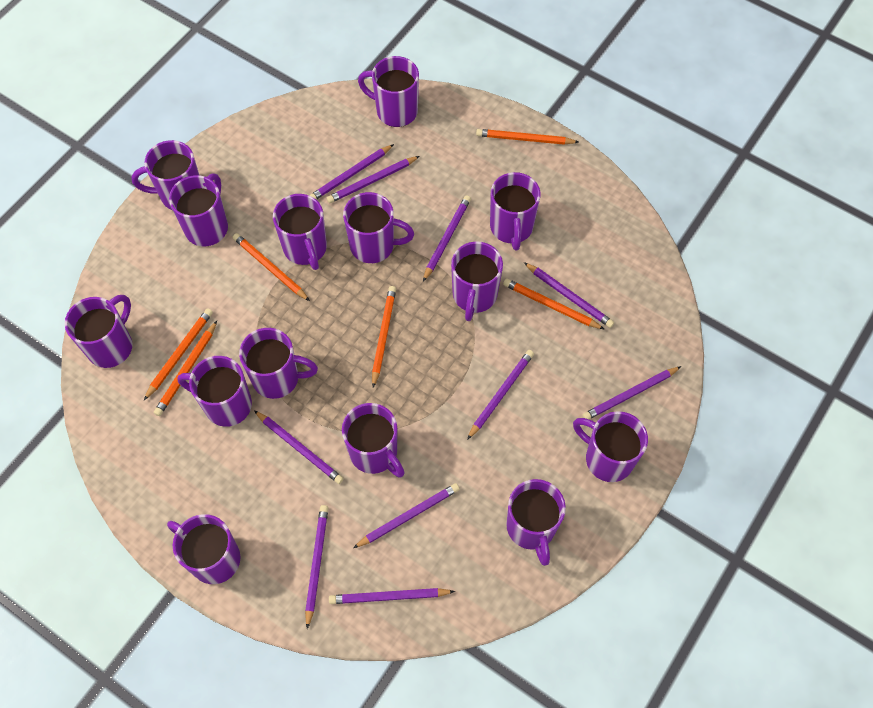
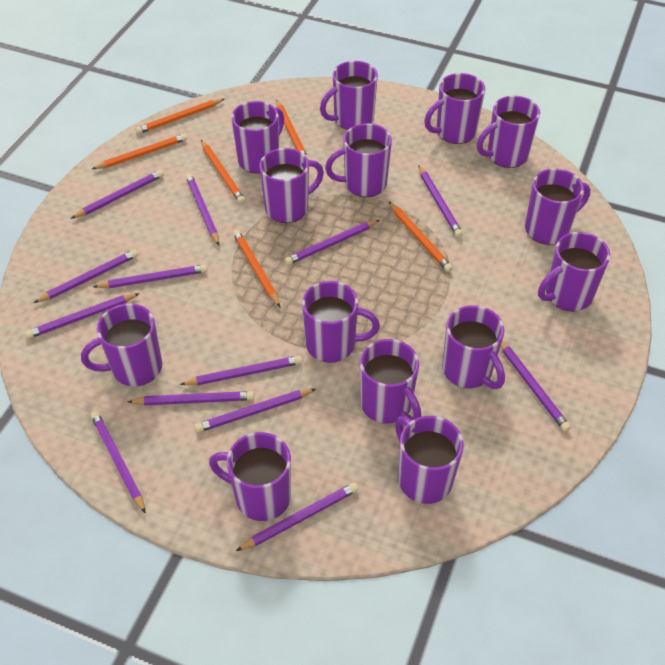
purple pencil: [254,410,344,484] [305,505,328,629] [309,144,394,199] [327,156,420,203] [329,588,455,604] [353,483,460,548] [423,195,471,282] [467,350,534,440] [524,262,614,328] [582,366,682,419] = 10 -> [25,293,140,339] [34,250,138,303] [71,170,164,219] [91,411,146,514] [93,264,208,288] [127,391,254,405] [180,356,302,385] [186,173,219,246] [195,389,316,433] [236,482,359,551] [285,220,379,265] [418,165,463,237] [500,341,571,432] = 13

